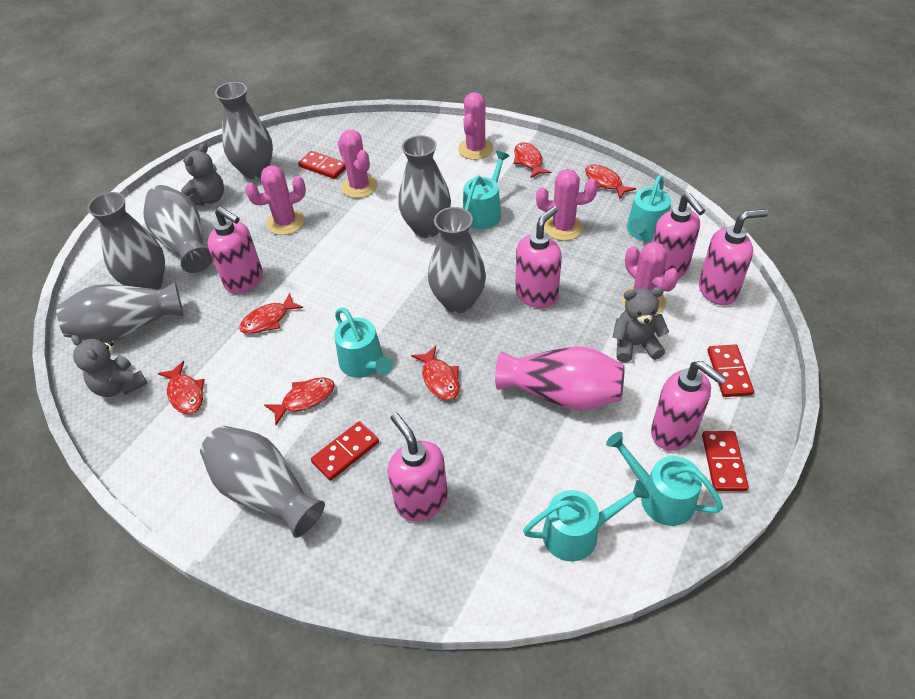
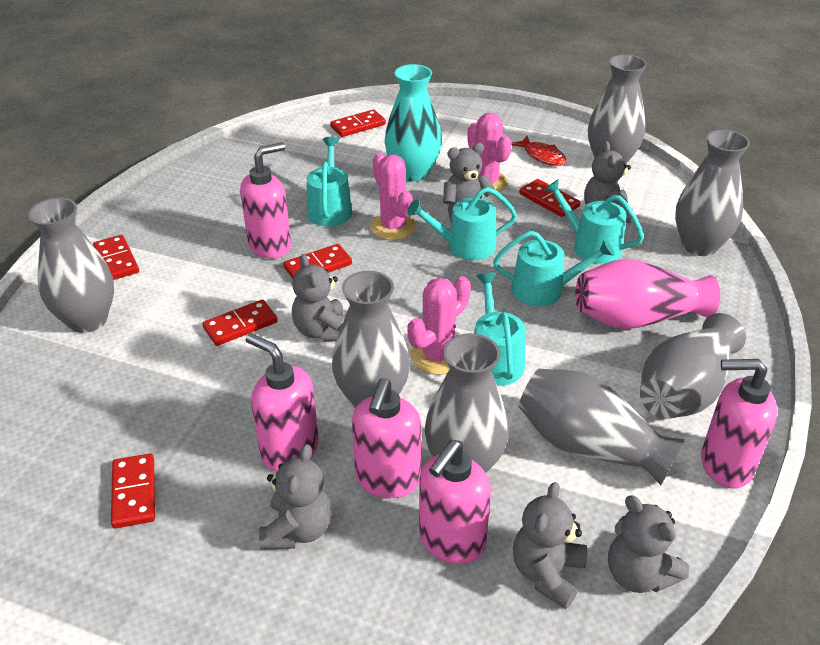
grey teddy bear: [71,335,147,397] [181,143,224,206] [612,287,669,363] = 3 -> [259,444,332,550] [292,254,344,342] [443,143,495,222] [513,482,587,609] [584,141,633,223] [608,495,689,593] = 6
pink cactus: [245,165,306,235] [337,130,378,198] [458,92,493,160] [536,169,598,241] [622,242,679,316] = 5 -> [370,153,416,240] [407,276,471,375] [468,113,512,192] = 3
pink soap dispenser: [207,207,263,294] [388,413,448,521] [515,206,562,308] [651,361,727,451] [652,193,705,279] [699,209,768,305] = 6 -> [240,142,291,259] [245,333,319,471] [352,378,422,498] [419,440,491,564] [701,359,778,488] = 5
red domino: [298,151,346,179] [311,421,379,481] [702,431,749,491] [707,344,754,397] = 4 -> [93,235,139,280] [111,453,155,528] [202,299,278,346] [283,244,352,279] [330,109,386,137] [519,179,580,217] = 6
red fish: [158,361,205,414] [239,293,303,334] [264,377,335,425] [411,346,460,400] [514,142,551,178] [585,165,636,199] = 6 -> [512,136,566,166] = 1
turquoise vase: none = 0 -> [384,64,442,181] = 1

